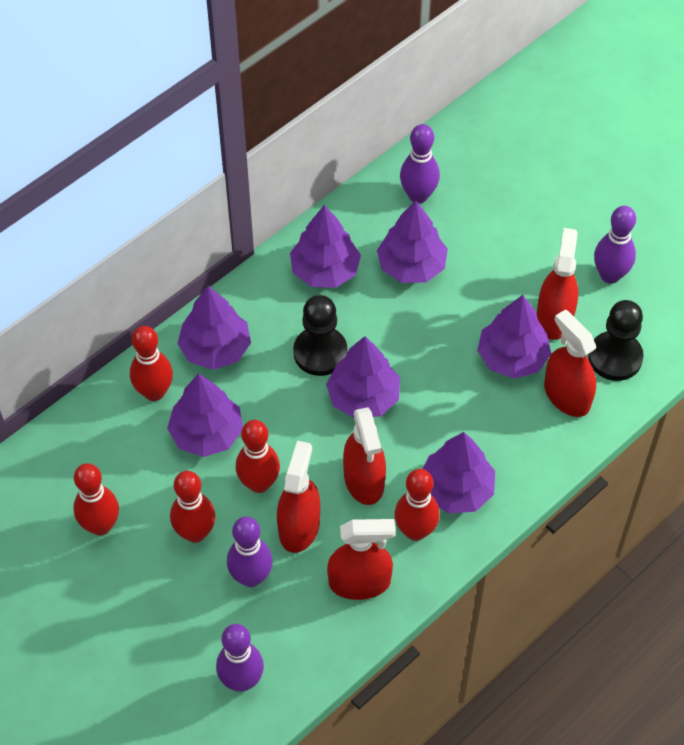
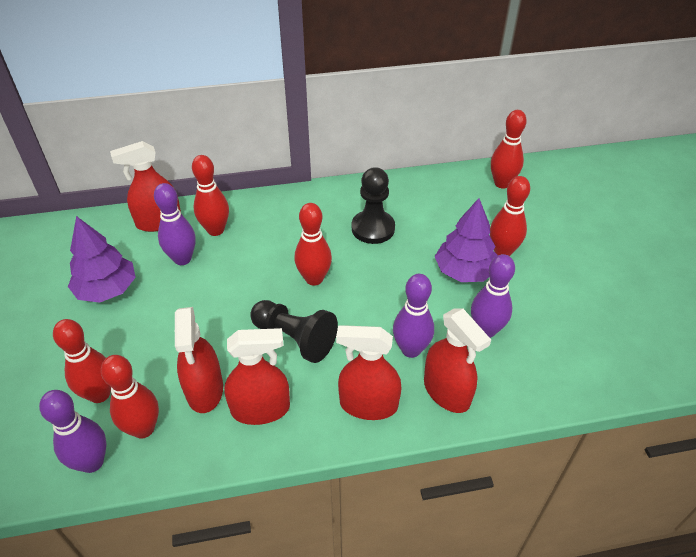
purple tree: [167,374,243,457] [177,286,251,370] [290,205,361,288] [326,336,400,418] [377,200,448,283] [423,432,495,514] [477,295,551,379] = 7 -> [68,216,136,303] [435,198,498,282] = 2
red bowling pin: [73,463,119,535] [130,326,173,401] [170,471,215,543] [236,420,280,493] [394,469,440,541] = 5 -> [53,319,111,403] [101,355,159,438] [192,155,229,236] [294,203,332,286] [490,176,530,256] [491,110,527,188] = 6

